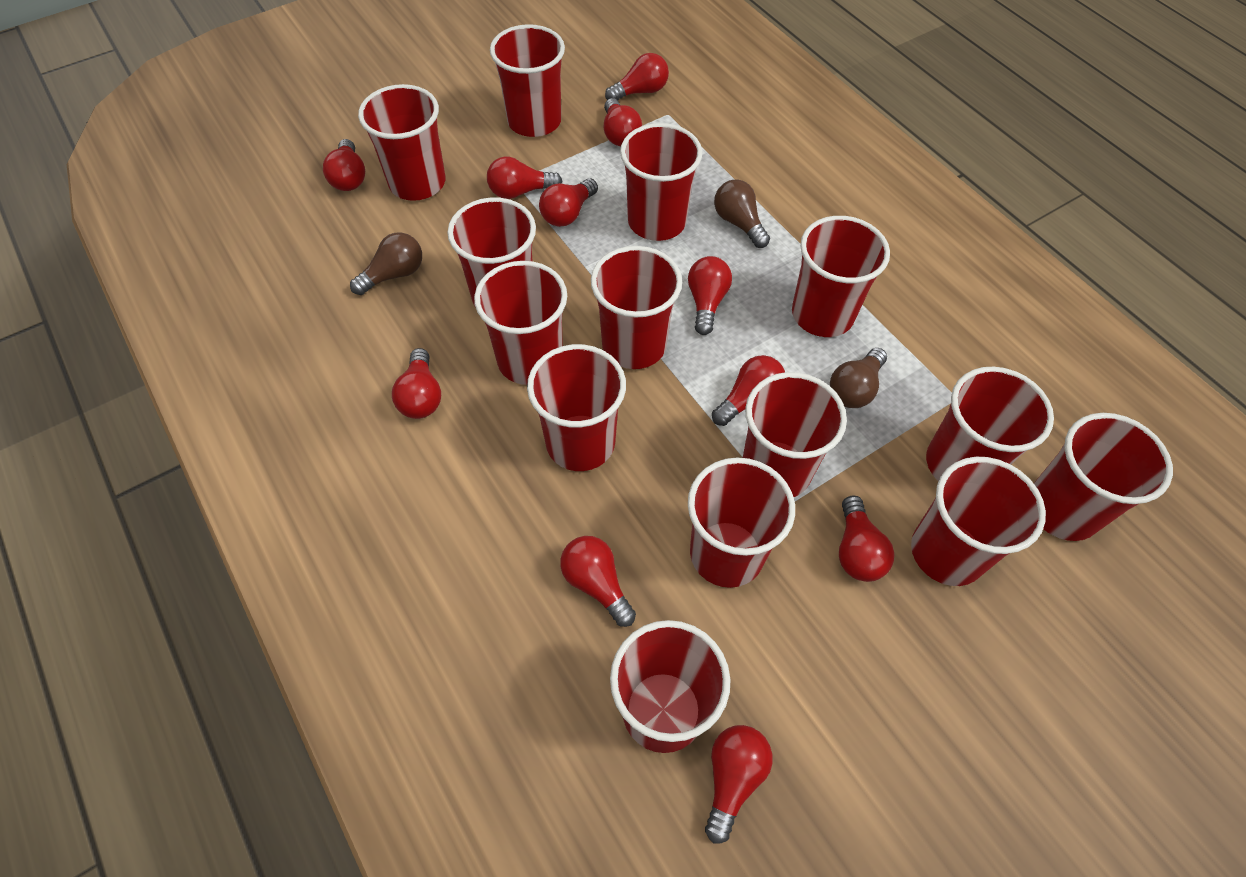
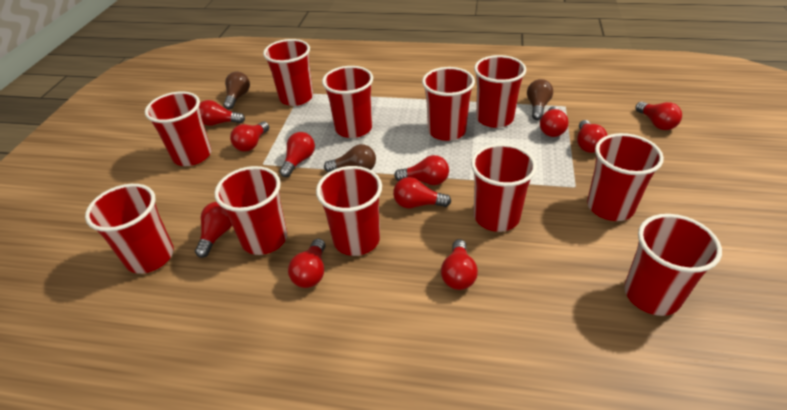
red cup: [358,84,445,201] [447,197,536,308] [474,261,567,385] [490,24,565,137] [527,344,626,471] [591,246,682,369] [610,620,731,753] [620,123,702,241] [688,457,795,588] [743,372,847,497] [792,216,890,337] [911,457,1046,586] [926,367,1054,481] [1034,413,1173,541] = 14 -> [85,184,174,274] [145,91,212,166] [214,166,287,255] [263,39,313,106] [316,166,382,256] [322,66,373,138] [422,67,475,141] [471,144,537,232] [474,55,526,128] [587,133,664,221] [624,214,722,316] = 11

